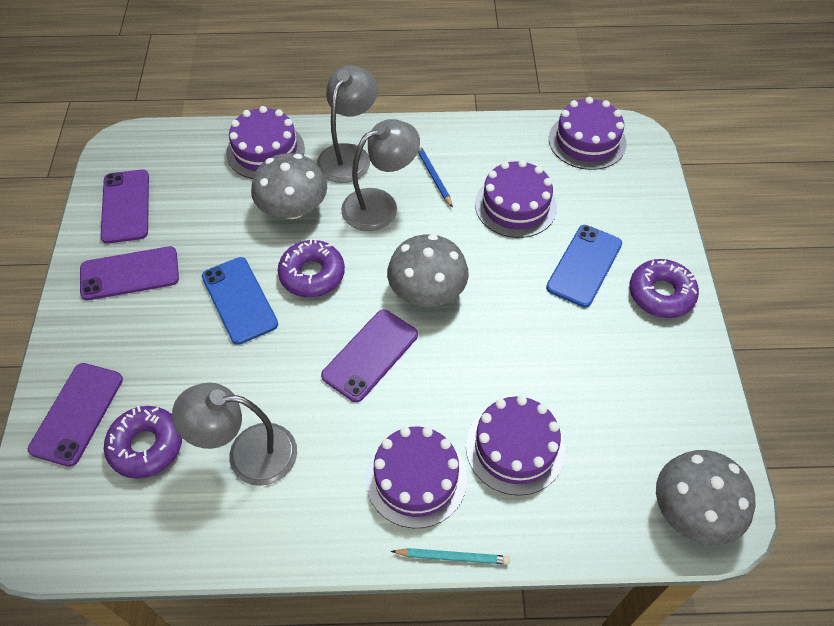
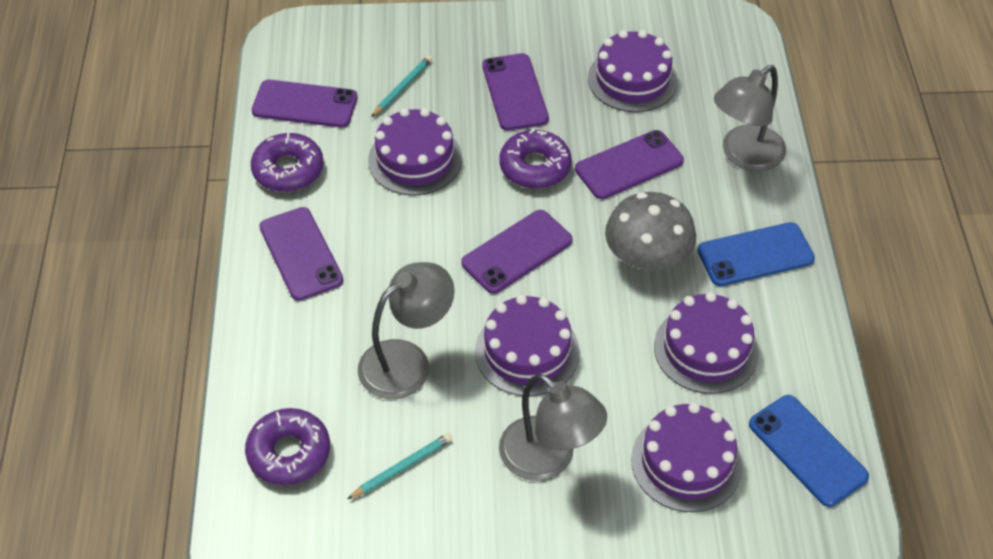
blue pencil: [418,145,453,208] = 1 -> none = 0
grey mushroom: [251,153,327,219] [387,234,469,307] [656,450,755,545] = 3 -> [605,192,696,270] = 1
purple phone: [28,363,123,467] [80,246,179,300] [100,170,149,243] [321,310,418,402] = 4 -> [252,80,358,128] [259,207,344,301] [461,210,573,294] [482,53,549,130] [575,130,684,199] = 5
turquoise pencil: [391,548,510,565] = 1 -> [347,433,452,499] [371,55,432,117] = 2

